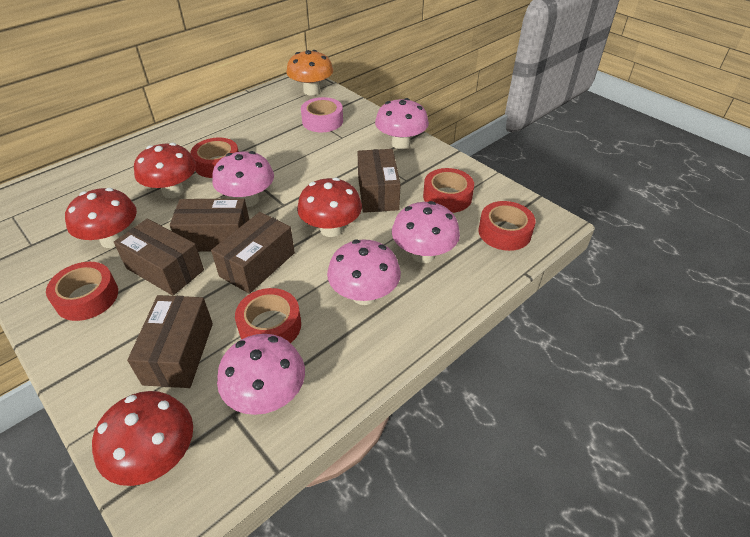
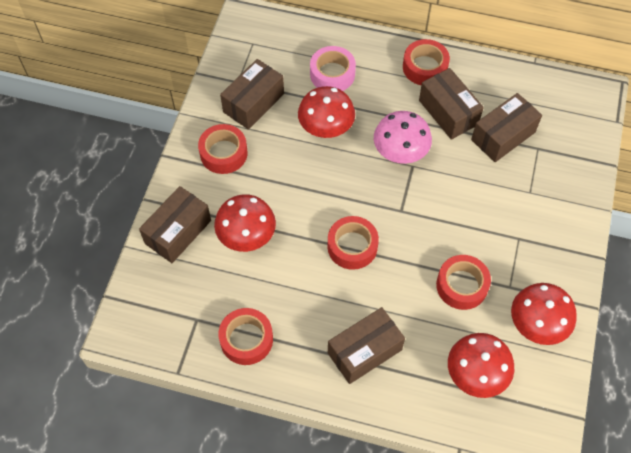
orange mushroom: [286,50,333,95] = 1 -> none = 0
pink mushroom: [212,151,274,207] [217,334,305,415] [327,239,401,305] [375,98,429,149] [392,201,460,263] = 5 -> [374,111,432,164] = 1

